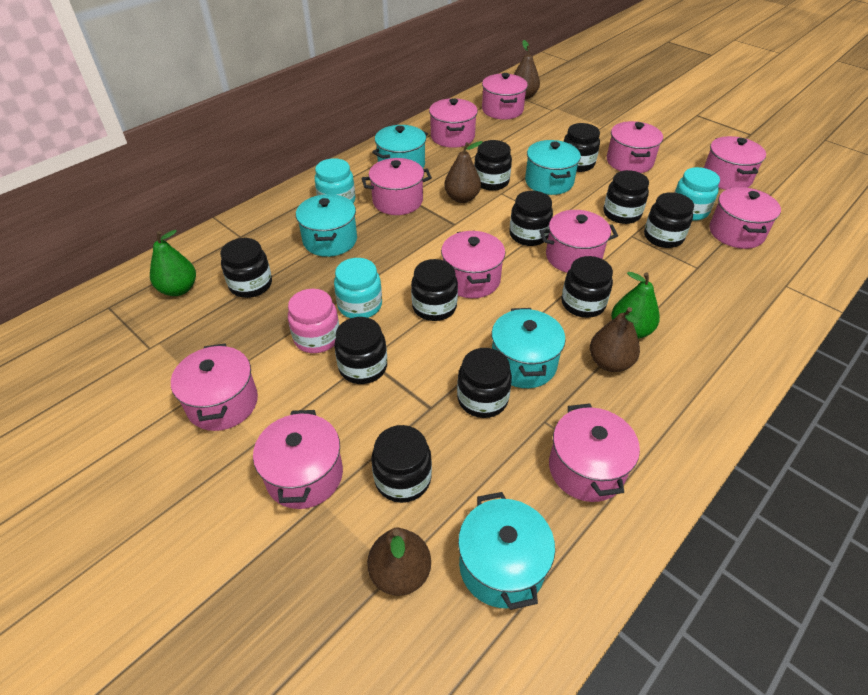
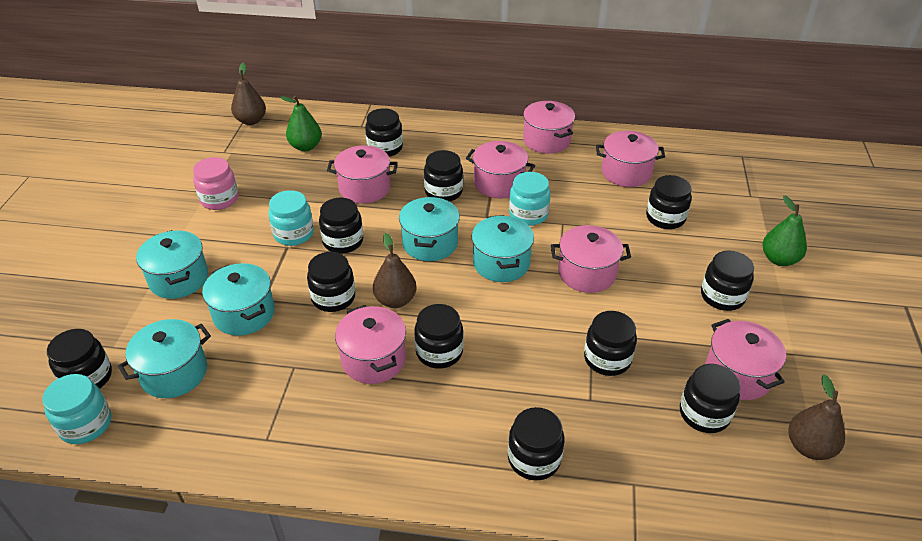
brown pear: [367,527,431,596] [444,141,483,203] [514,40,540,99] [590,307,640,372] = 4 -> [231,63,266,125] [373,233,417,308] [789,374,845,460] = 3
pink pot: [171,343,258,431] [253,410,343,509] [361,158,432,215] [429,98,478,148] [441,231,505,298] [482,73,528,119] [539,210,618,273] [549,403,640,502] [607,121,663,173] [704,136,766,190] [710,187,781,249] = 11 -> [327,145,398,204] [335,305,406,384] [466,141,535,198] [523,101,575,154] [551,225,631,293] [596,131,665,187] [705,319,786,400] = 7

